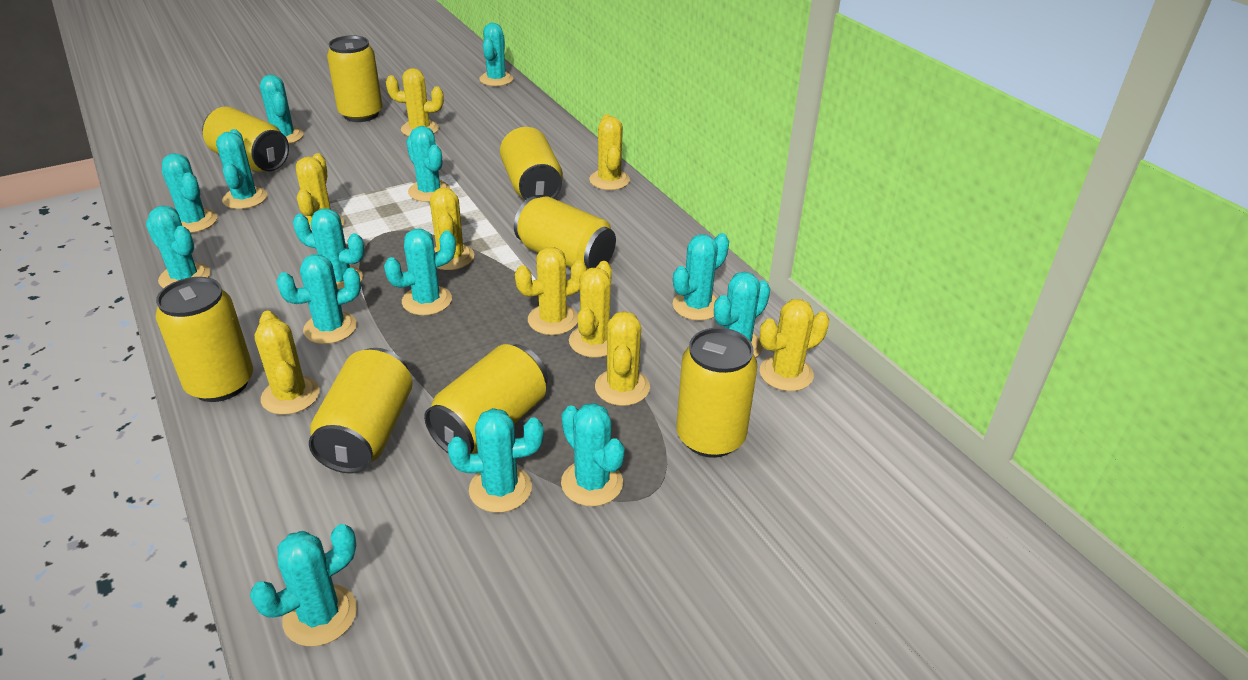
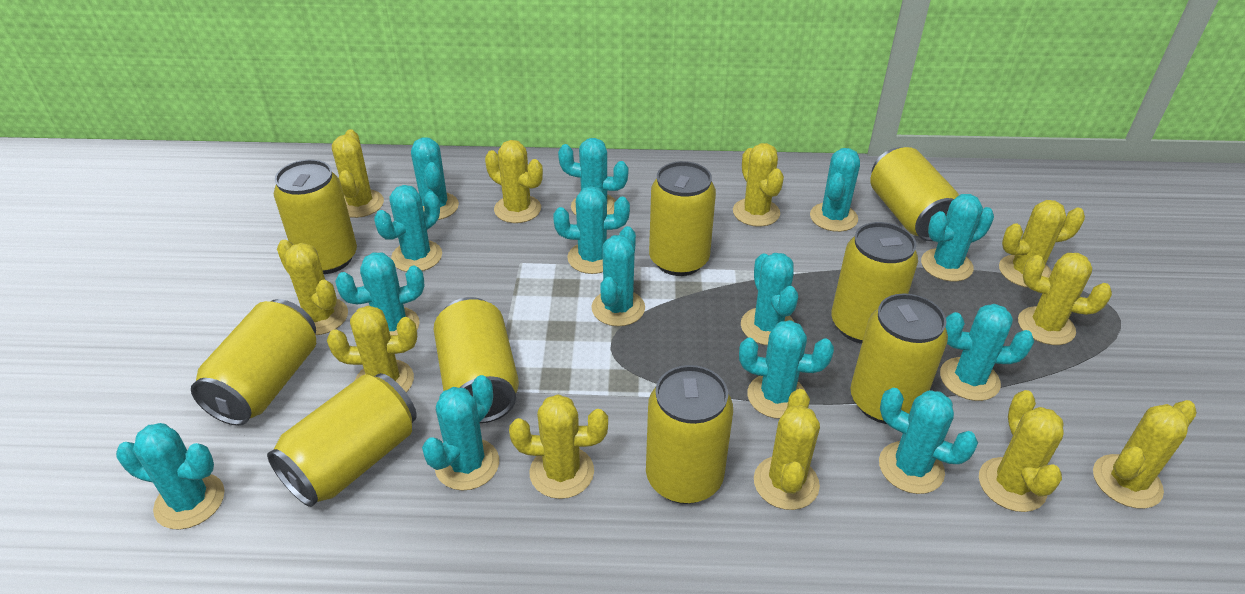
yellow cactus: [255,311,320,415] [296,153,344,231] [386,68,444,136] [430,188,474,270] [515,247,587,335] [569,261,612,358] [589,114,630,190] [595,311,650,406] [760,299,829,391] = 9 -> [277,240,348,335] [327,306,417,392] [332,129,384,218] [485,140,543,223] [509,394,608,499] [733,143,784,227] [754,389,820,510] [979,390,1064,512] [999,200,1085,288] [1018,253,1112,345] [1093,400,1197,509] = 11
yellow can: [155,277,253,402] [202,106,289,172] [309,348,413,474] [327,35,383,122] [424,344,548,454] [500,127,563,200] [514,196,616,270] [676,328,757,458] = 8 -> [191,299,316,426] [267,373,417,507] [274,159,357,274] [434,297,519,424] [646,365,733,504] [649,161,716,276] [831,222,918,344] [850,293,948,424] [870,147,959,241] = 9

